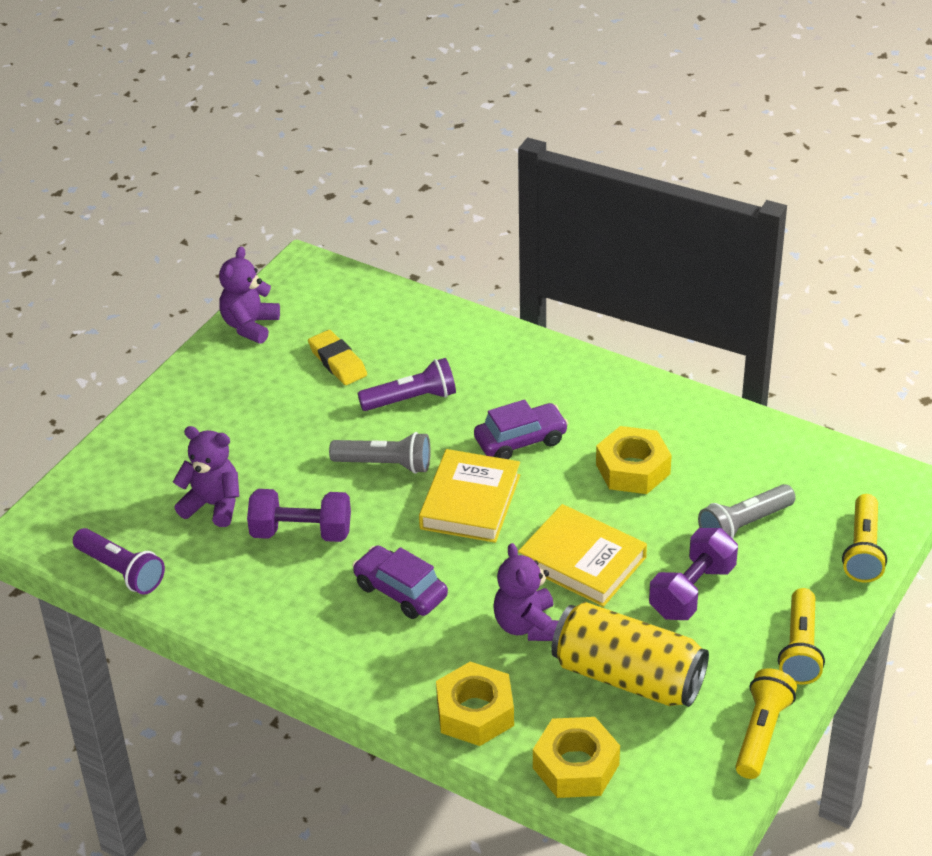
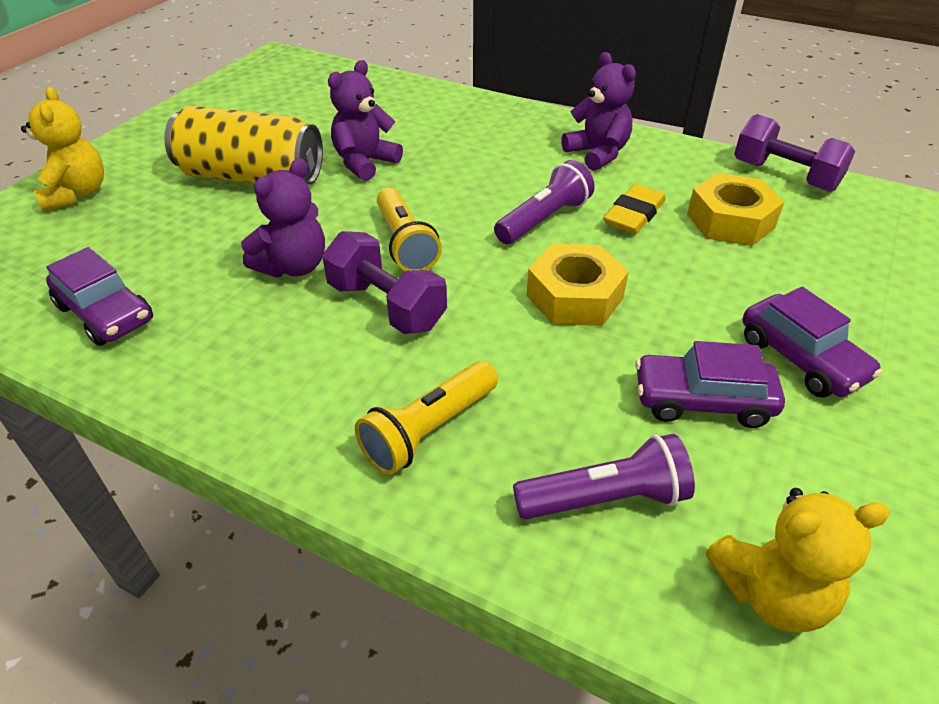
grey flashlight: [329,432,431,474] [698,484,796,539] = 2 -> none = 0
purple car: [352,545,448,619] [474,400,569,459] = 2 -> [46,247,153,346] [635,341,785,428] [743,287,882,397] = 3
yellow book: [419,449,520,543] [518,504,647,607] = 2 -> none = 0
yellow flashlight: [735,668,797,779] [778,588,825,684] [842,494,887,582] = 3 -> [355,361,498,475] [377,188,442,271] = 2
yellow nut: [436,662,514,746] [533,717,620,798] [596,426,672,494] = 3 -> [527,244,629,326] [687,173,784,246] = 2
yellow teddy bear: none = 0 -> [21,87,104,211] [706,488,890,632] = 2

